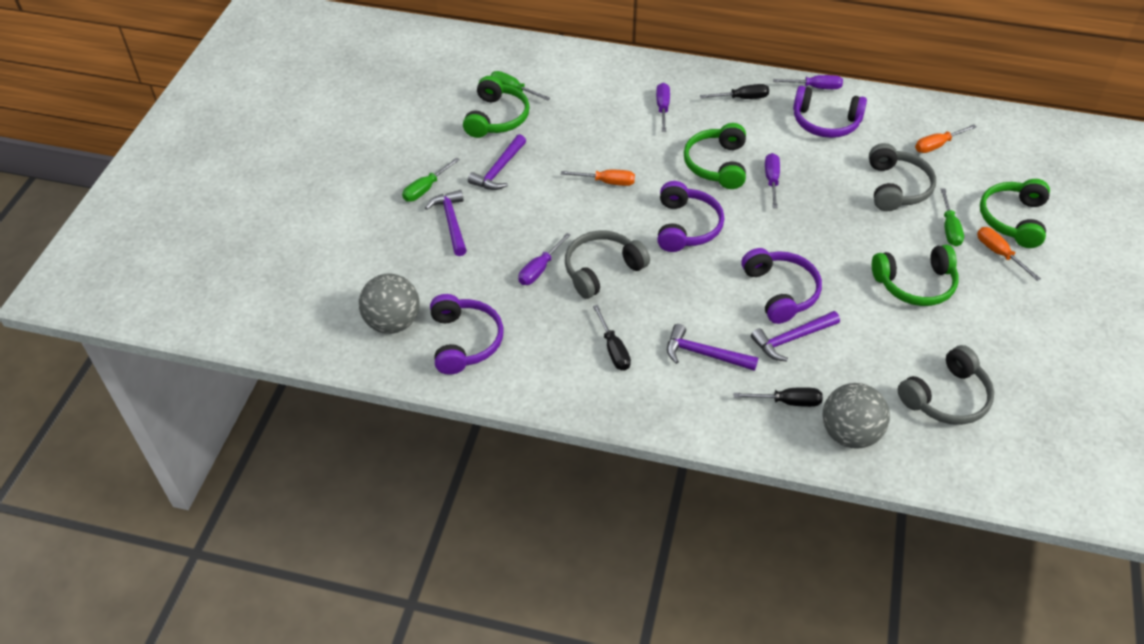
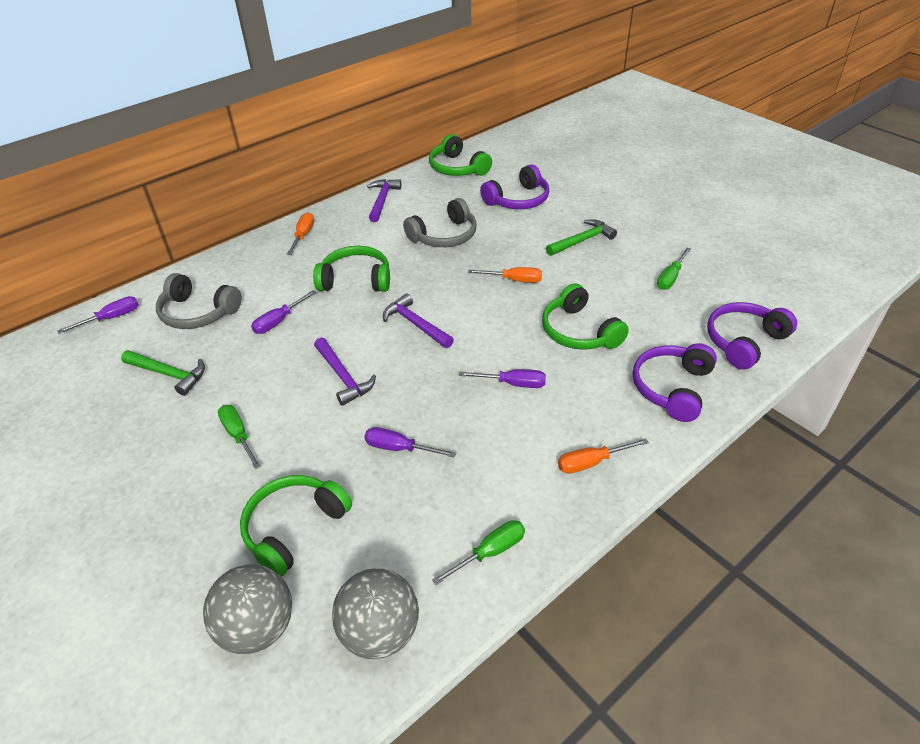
black screwdriver: [593,305,631,371] [700,84,769,99] [733,387,823,407] = 3 -> none = 0
green hammer: none = 0 -> [121,350,205,396] [546,219,617,256] = 2
grey headphones: [565,230,650,299] [869,143,936,211] [898,345,994,425] = 3 -> [156,273,241,329] [403,198,476,247] = 2
purple hammer: [425,190,467,256] [468,134,526,190] [667,324,758,371] [751,311,840,362] = 4 -> [314,338,376,406] [367,179,401,222] [383,293,454,348] = 3
purple headphones: [430,294,504,375] [657,181,724,252] [741,248,822,324] [793,86,867,138] = 4 -> [480,164,549,209] [633,343,717,422] [707,302,797,370] = 3

